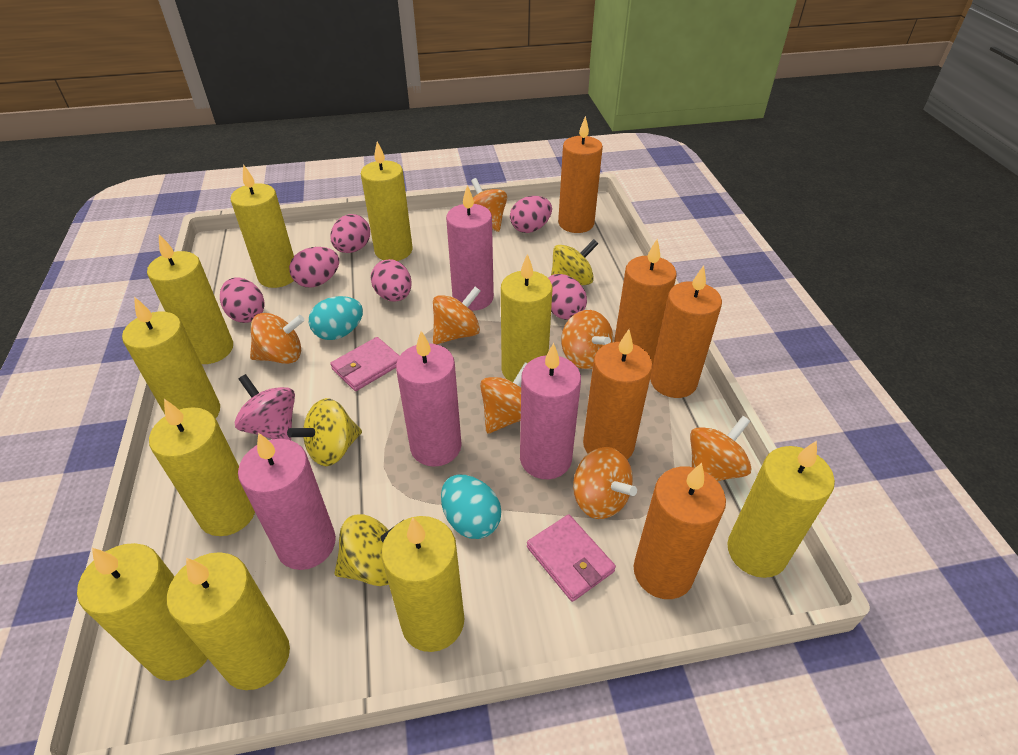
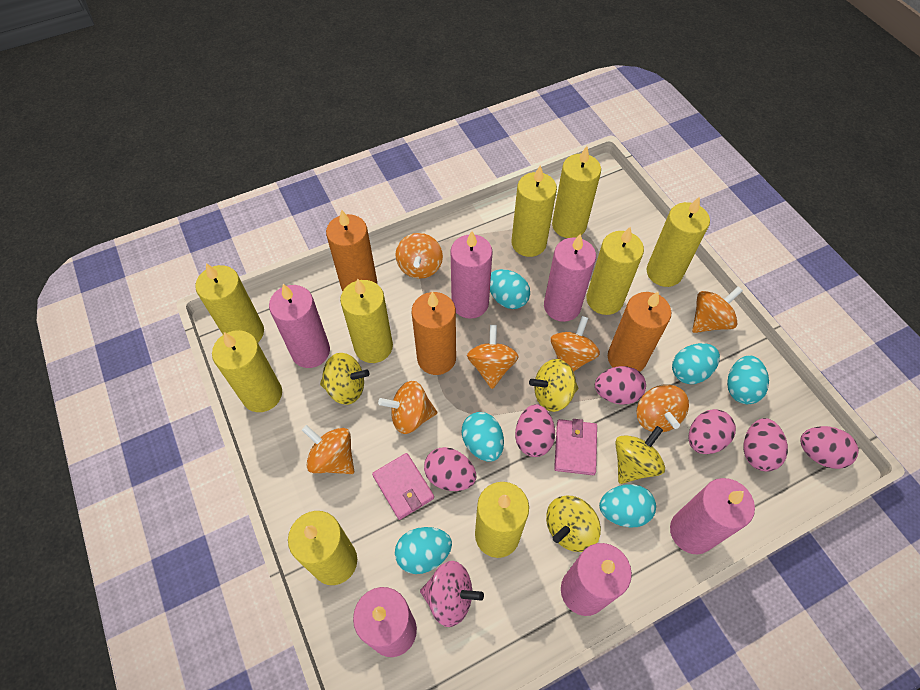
orange candle: [558,116,603,233] [583,329,653,459] [614,239,676,364] [633,463,726,599] [650,265,722,398] = 5 -> [326,209,377,291] [412,291,456,375] [608,291,671,372] = 3
pink candle: [238,432,336,570] [396,331,462,467] [446,185,494,311] [520,343,581,479] = 4 -> [269,284,330,368] [353,587,417,657] [451,231,493,319] [544,233,596,322] [561,543,632,616] [670,478,755,555] = 6
turquoise egg: [309,296,363,340] [441,475,502,539] = 2 -> [395,527,452,574] [462,412,504,462] [490,269,530,309] [599,484,656,527] [672,343,720,384] [727,355,769,404] = 6
yellow candle: [77,543,208,681] [122,297,220,419] [147,234,233,364] [149,399,255,536] [167,552,290,690] [230,164,294,288] [361,141,413,261] [381,516,464,652] [501,254,552,382] [727,440,835,578] = 10 -> [195,263,264,342] [212,330,282,412] [288,511,357,585] [340,279,393,363] [475,482,529,558] [511,165,557,257] [552,146,601,238] [586,227,644,315] [647,196,710,287] = 9
yellow spinning top: [287,398,362,466] [334,514,403,586] [551,239,598,285] = 3 -> [320,353,370,405] [529,359,578,412] [546,496,601,552] [615,426,665,484] = 4

